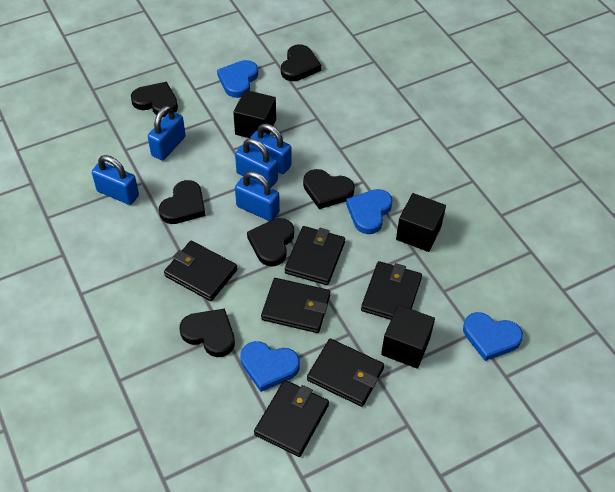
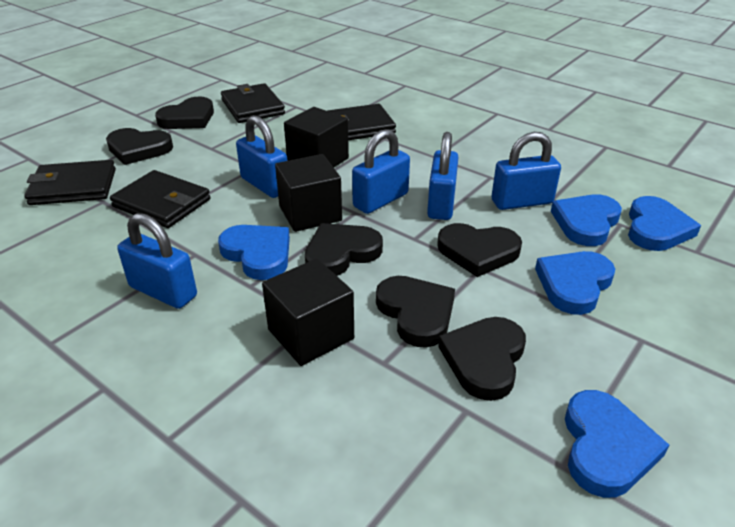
black wallet: [164,241,237,301] [254,380,329,457] [261,278,330,333] [285,226,345,285] [307,339,384,407] [361,261,422,320] = 6 -> [24,160,116,205] [110,170,211,228] [221,83,285,123] [327,104,396,140] = 4
blue heart: [217,60,258,98] [240,341,300,392] [346,189,393,234] [463,312,523,361] = 4 -> [218,225,290,280] [535,251,615,315] [551,194,622,246] [565,390,669,498] [628,196,701,251] = 5

